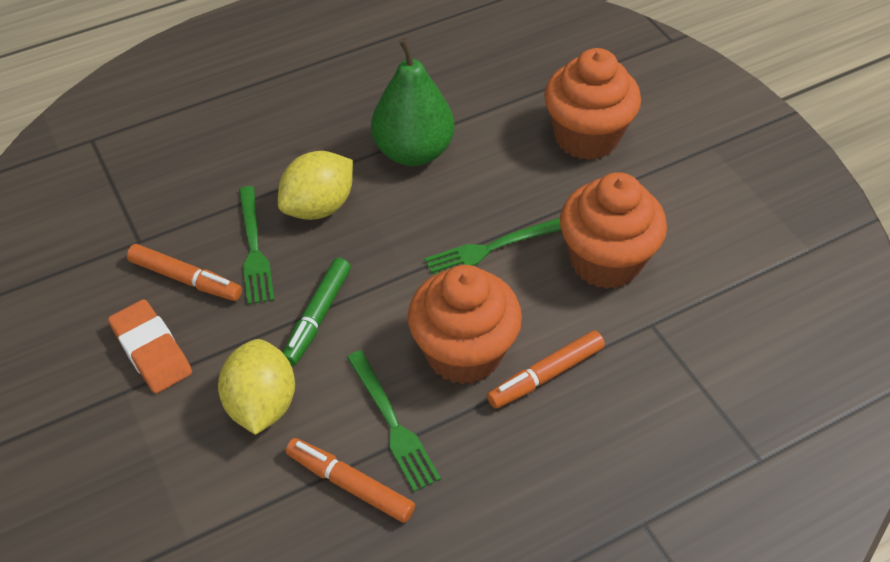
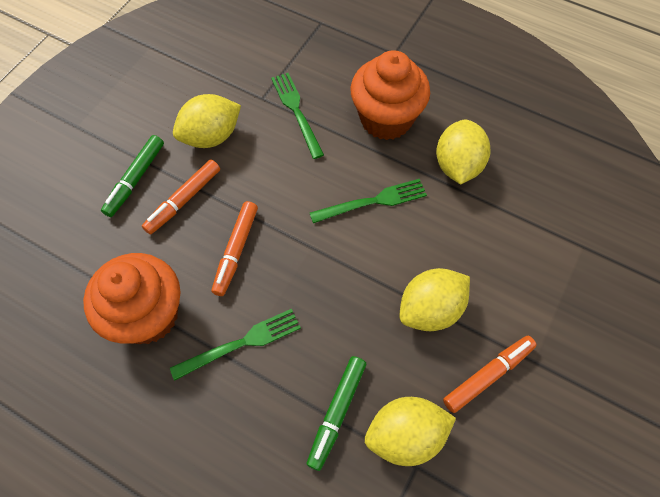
green marker: [283,258,351,366] = 1 -> [101,135,164,217] [307,356,366,471] = 2
green pear: [371,38,455,166] = 1 -> none = 0
orange cupcake: [408,265,522,385] [544,48,641,160] [560,172,667,289] = 3 -> [83,253,180,344] [350,50,430,140] = 2
orange eraser: [108,299,192,393] = 1 -> none = 0
yellow lemon: [218,339,295,435] [278,151,353,220] = 2 -> [173,94,241,148] [365,397,456,466] [400,268,470,331] [436,120,491,184] = 4

